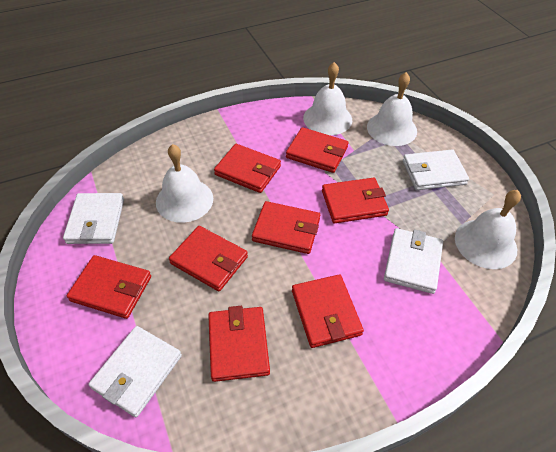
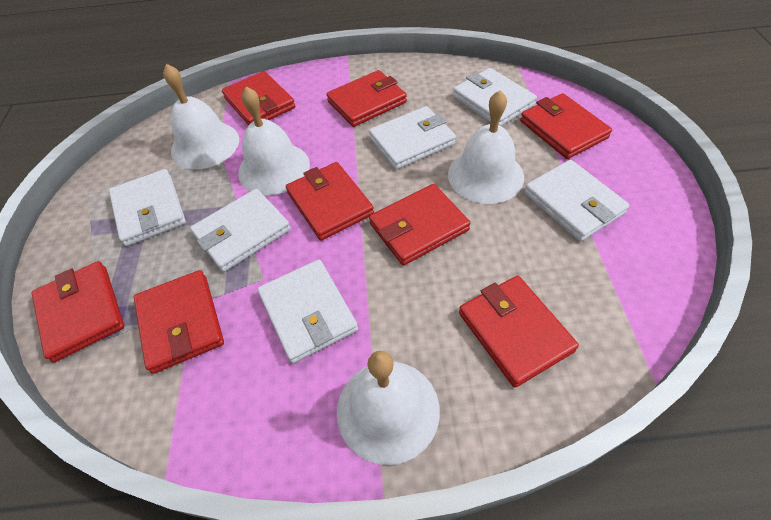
white wallet: [63,193,124,244] [89,326,182,417] [384,228,443,294] [403,150,469,190] = 4 -> [109,169,186,246] [190,189,291,272] [257,260,358,363] [369,106,456,169] [453,68,537,126] [524,160,630,241] = 6

